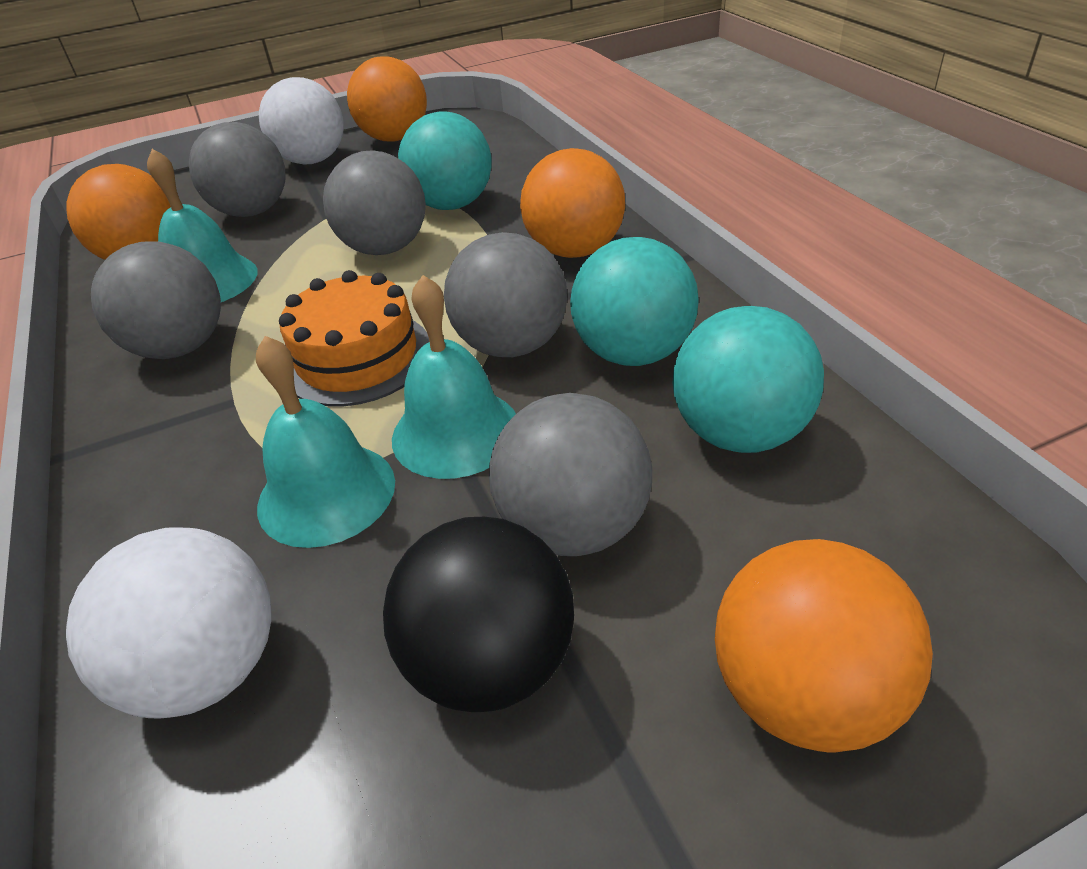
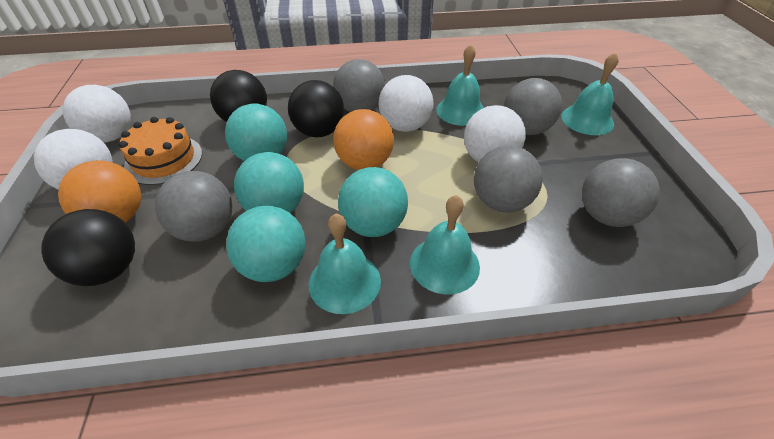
black ball: [383,517,574,712] = 1 -> [41,209,135,286] [210,70,267,122] [288,80,344,137] = 3
orange ball: [66,164,171,260] [347,56,427,142] [520,148,625,258] [715,539,933,752] = 4 -> [58,160,141,223] [333,109,394,170] = 2
turquoise ball: [398,111,491,210] [570,237,698,366] [673,306,824,453] = 3 -> [225,104,287,161] [226,205,306,282] [234,152,304,213] [338,167,408,237] = 4
turquoise bell: [147,149,257,302] [256,336,395,548] [392,275,516,479] = 3 -> [309,214,381,314] [410,195,480,294] [436,44,484,126] [561,52,619,135] = 4
white ball: [66,527,272,719] [259,77,344,165] = 2 -> [34,129,113,190] [63,85,131,143] [379,75,434,132] [464,105,526,162] = 4

